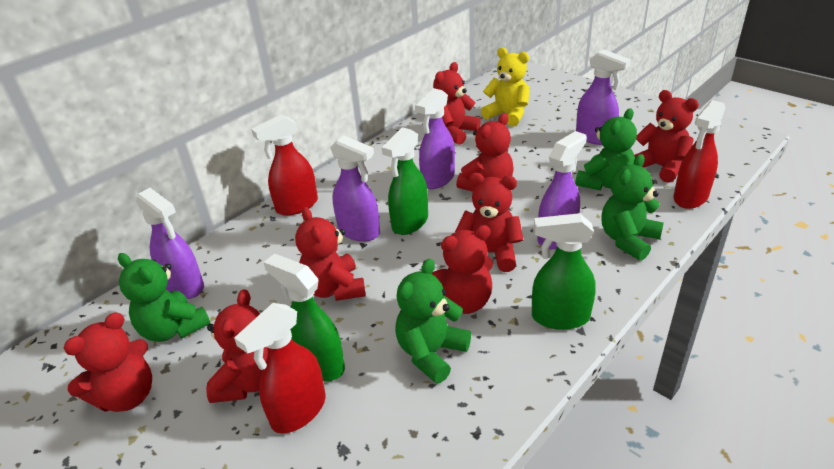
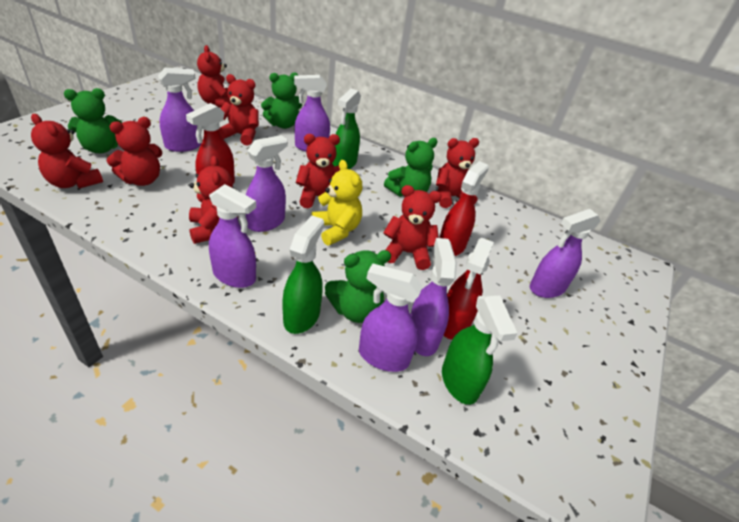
purple spray bottle: [136,188,204,299] [330,136,380,242] [415,88,455,189] [537,131,587,249] [576,49,631,145] = 5 -> [158,68,201,152] [209,184,256,288] [245,135,288,232] [294,75,330,152] [359,263,423,372] [410,238,457,356] [530,209,600,298] = 7

